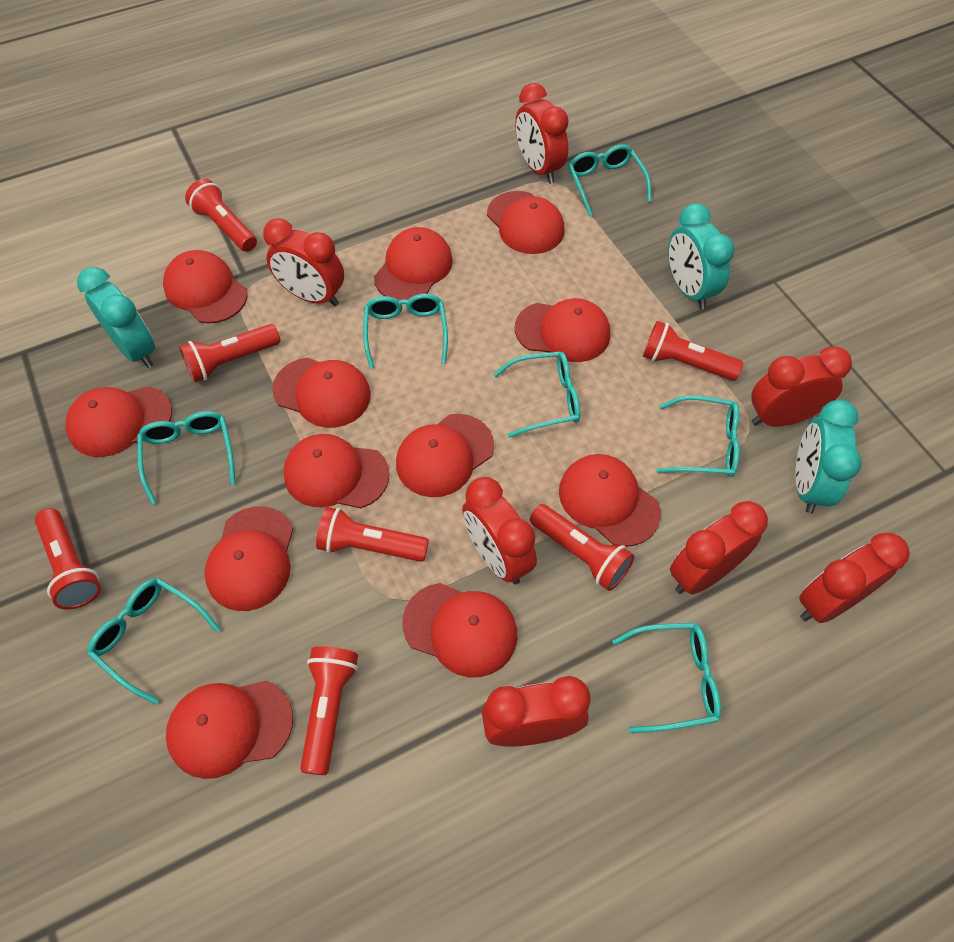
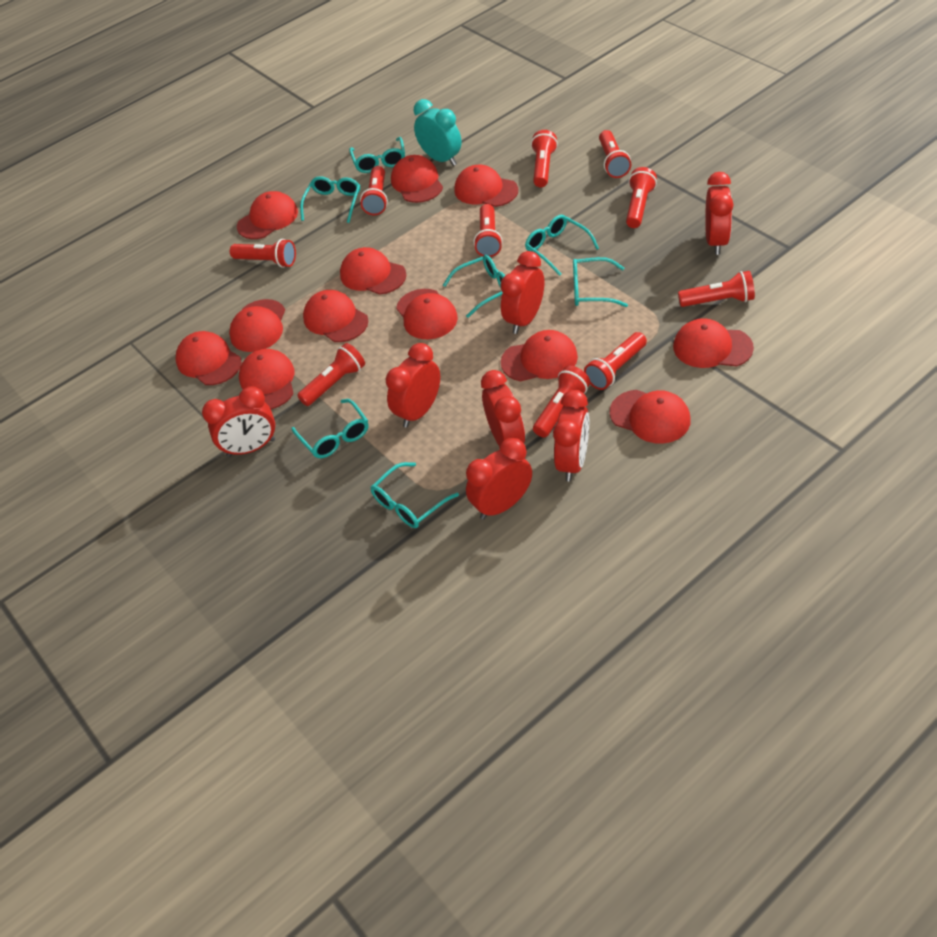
red flashlight: [35,508,101,610] [179,324,281,383] [185,179,257,252] [300,646,358,775] [316,507,429,562] [530,504,634,591] [643,321,743,381] = 7 -> [230,239,296,268] [297,343,365,406] [360,166,388,215] [473,204,503,257] [531,130,558,187] [533,366,590,438] [584,332,647,390] [599,130,631,178] [626,167,657,228] [678,271,755,307] = 10
turquoise clock: [77,267,155,368] [668,203,735,309] [795,400,862,514] = 3 -> [414,99,462,166] = 1

